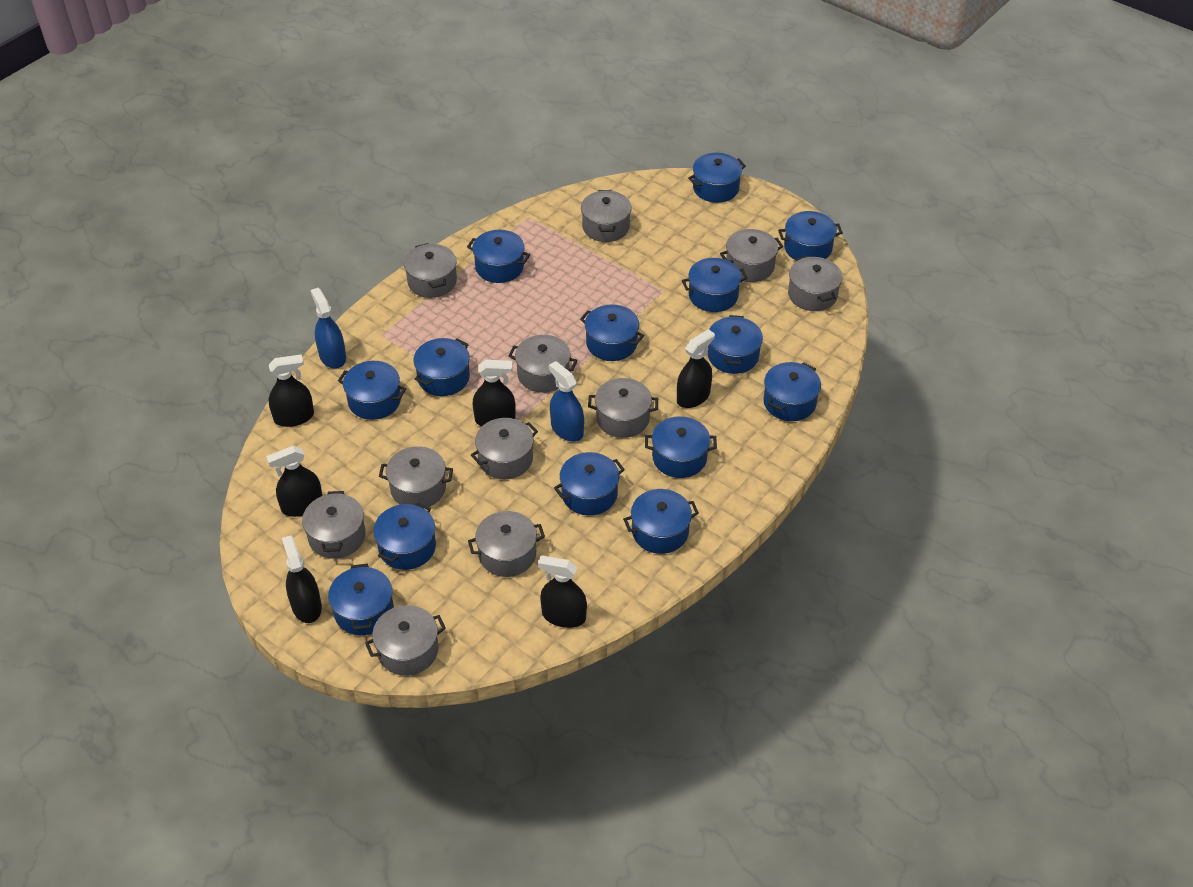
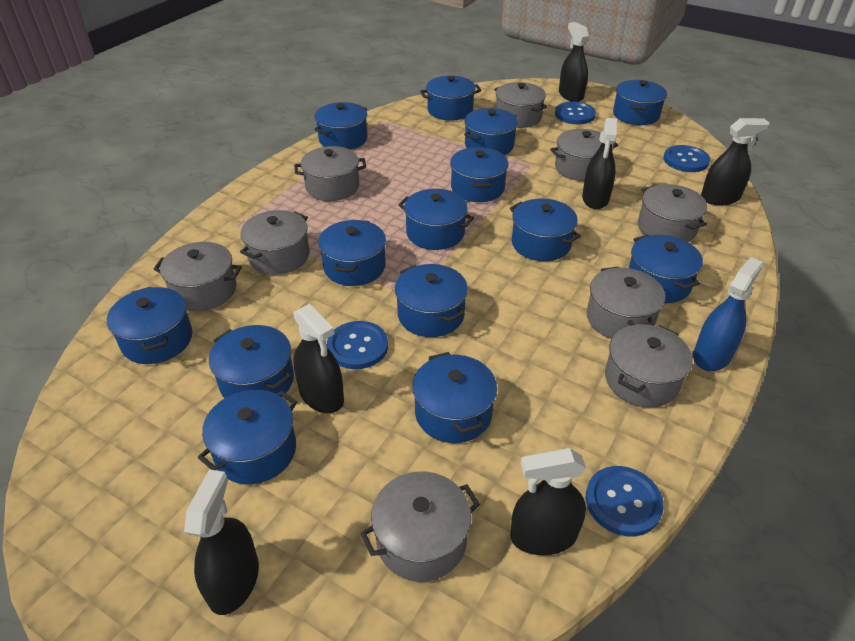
blue button: none = 0 -> [327,321,388,369] [555,101,596,124] [586,466,664,537] [664,145,710,172] = 4
blue spray bottle: [311,288,346,369] [549,361,584,442] = 2 -> [693,257,763,371] = 1
grey pot: [302,491,366,559] [365,605,446,676] [379,446,453,507] [404,243,457,298] [468,511,545,577] [471,418,538,479] [509,335,577,393] [581,190,632,242] [588,378,658,438] [720,229,783,282] [788,256,842,311] = 11 -> [153,242,242,311] [240,210,309,275] [294,146,366,201] [360,471,480,582] [494,82,547,128] [550,129,618,181] [587,267,665,339] [605,324,693,408] [638,184,707,242] = 9

